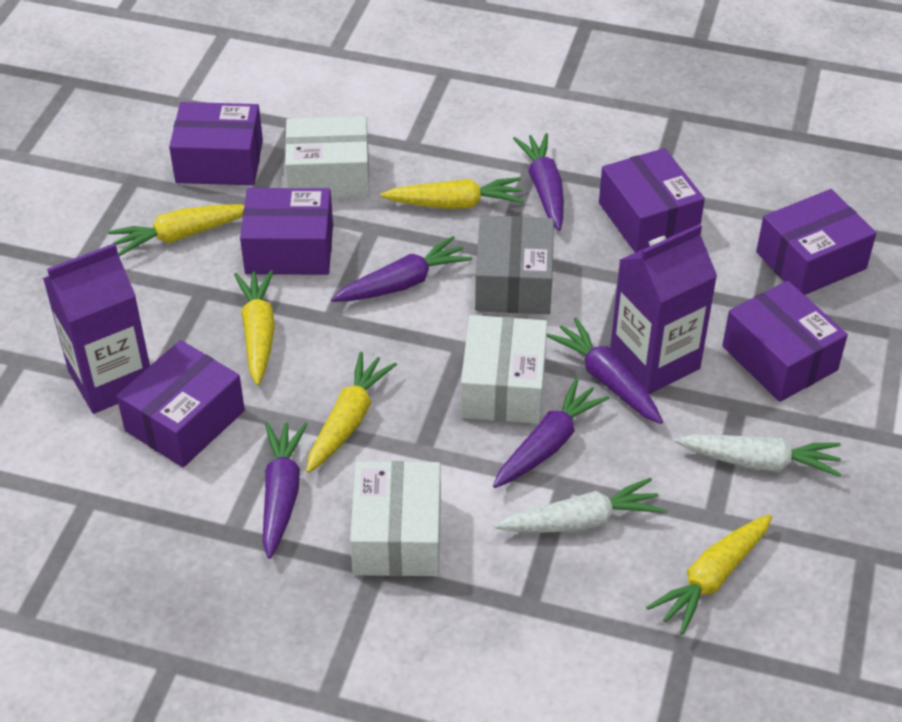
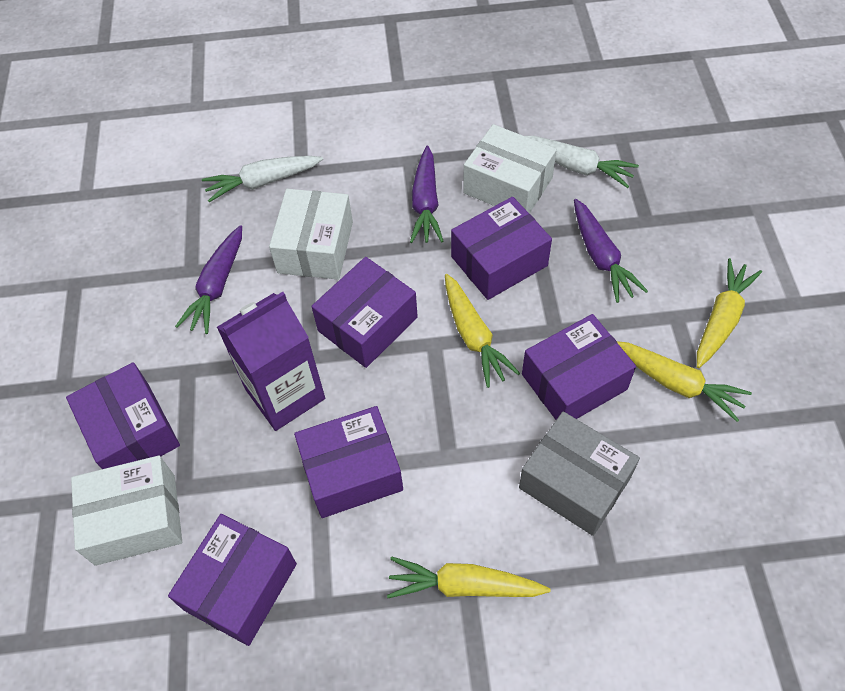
purple carrot: [263,422,308,559] [331,236,472,302] [493,378,610,488] [513,133,564,231] [547,317,663,424] = 5 -> [175,225,242,334] [410,146,443,243] [574,199,648,303] = 3
purple carton: [43,243,150,414] [610,224,717,394] = 2 -> [217,292,325,431] = 1
yellow carrot: [108,204,244,256] [234,270,275,385] [306,352,397,473] [380,177,524,209] [646,514,772,635] = 5 -> [387,557,551,598] [445,274,520,388] [617,341,752,422] [697,258,762,368] = 4

